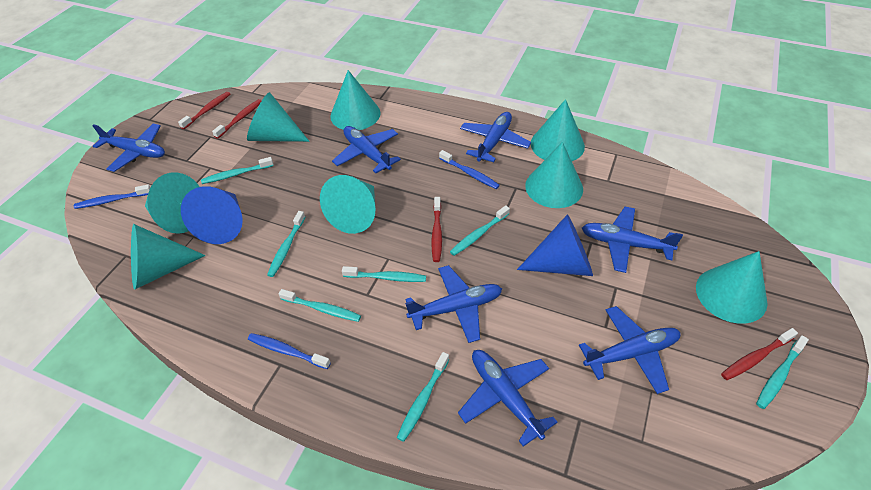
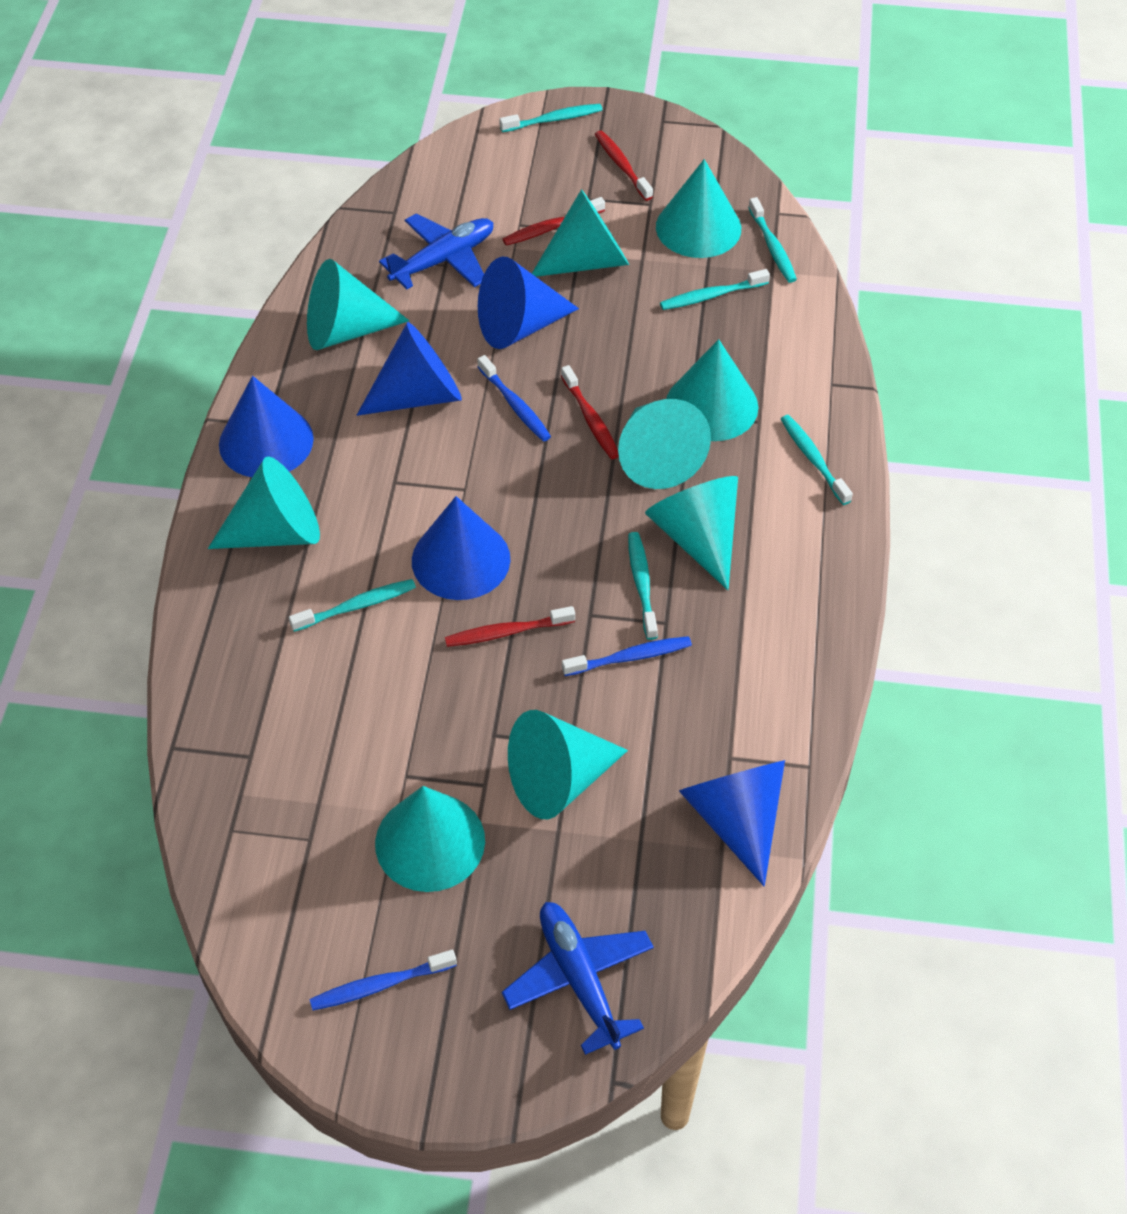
blue cone: [181,186,243,244] [517,214,593,276] = 2 -> [219,376,314,477] [357,322,462,416] [412,496,510,600] [478,257,579,349] [679,760,785,886] = 5
blue plane: [92,123,165,172] [332,126,401,173] [405,265,502,343] [458,350,558,447] [460,112,531,162] [579,306,681,394] [582,207,683,273] = 7 -> [379,213,493,289] [502,902,654,1055] = 2
turquoise cone: [131,224,205,290] [145,172,200,234] [247,92,310,142] [320,175,376,234] [330,70,381,130] [525,142,583,208] [531,99,585,161] [696,251,768,324] = 8 -> [208,456,320,549] [307,259,409,350] [375,786,485,892] [508,710,628,819] [532,189,629,277] [618,399,711,489] [645,476,738,590] [656,159,741,258] [666,339,758,441] = 9
turquoise toothbrush: [201,157,273,184] [267,211,305,277] [279,289,361,322] [342,266,426,282] [397,352,450,442] [450,205,510,256] [756,335,809,409] = 7 -> [289,579,416,632] [499,104,602,132] [628,532,658,640] [660,269,770,310] [748,197,797,283] [781,415,853,505] = 6

